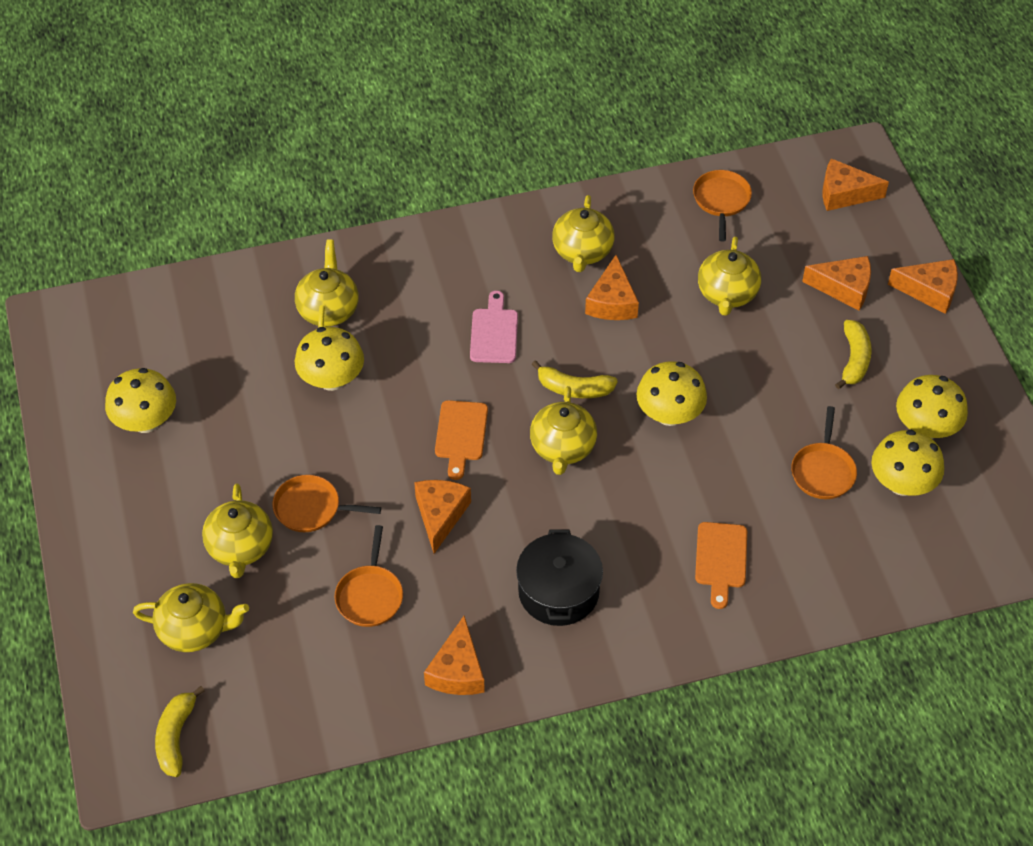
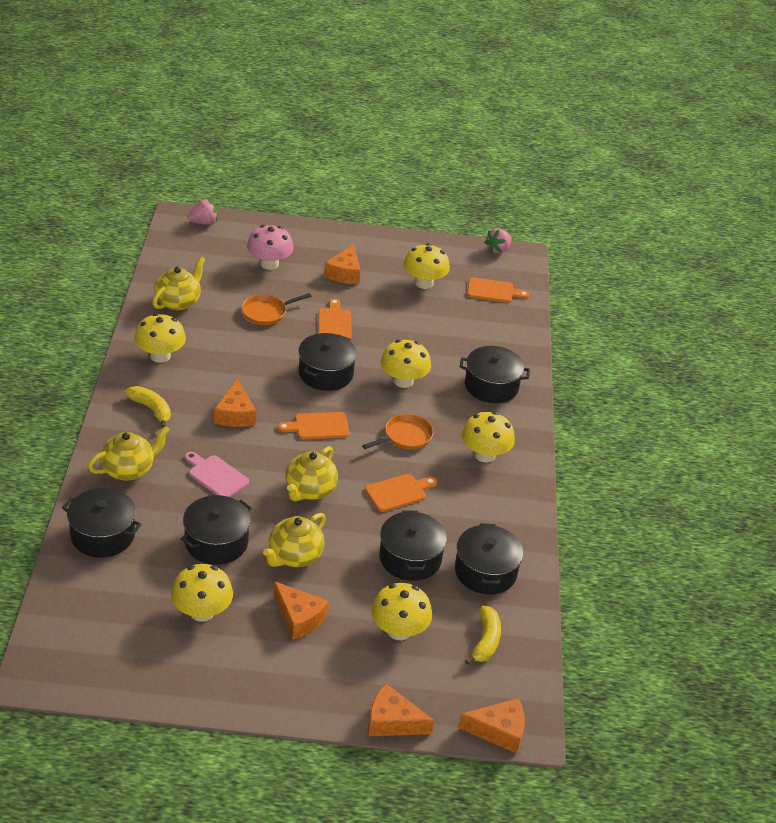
black pot: [516,529,603,626] = 1 -> [62,488,142,558] [181,495,252,565] [298,333,357,391] [379,510,447,581] [455,523,523,594] [460,346,530,403] = 6
orange cheese: [414,480,471,554] [424,616,485,695] [585,255,639,320] [802,256,871,310] [822,159,889,211] [888,259,958,314] = 6 -> [214,379,256,427] [273,581,329,640] [324,244,361,284] [368,684,434,736] [459,698,525,754] = 5
orange cutting board: [435,400,488,480] [695,522,747,609] = 2 -> [278,412,349,440] [318,298,352,339] [365,474,437,512] [467,277,530,303] = 4
orange pan: [272,475,381,532] [334,525,403,627] [693,170,752,242] [791,406,857,499] = 4 -> [242,293,311,325] [362,414,433,450] = 2
pink mushroom: none = 0 -> [247,225,294,270] = 1
pink strawberry: none = 0 -> [188,199,218,225] [484,228,512,254] = 2
yellow banana: [155,686,205,777] [532,360,618,398] [835,320,872,389] = 3 -> [124,386,171,428] [465,606,501,665] = 2
yellow mushroom: [105,368,176,433] [295,327,364,391] [637,361,707,426] [872,430,944,496] [896,375,968,439] = 5 -> [134,313,186,363] [171,564,233,622] [371,583,432,640] [381,340,431,388] [403,243,450,289] [462,412,515,462] = 6
yellow teapot: [133,583,249,652] [202,483,273,578] [295,239,359,328] [530,386,597,475] [552,195,615,272] [698,237,761,316] = 6 -> [88,426,170,481] [153,257,205,310] [263,513,326,567] [285,446,338,501] = 4

